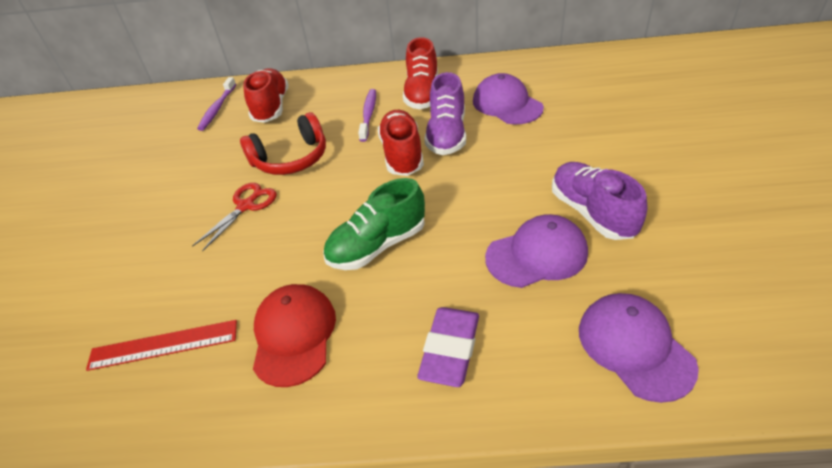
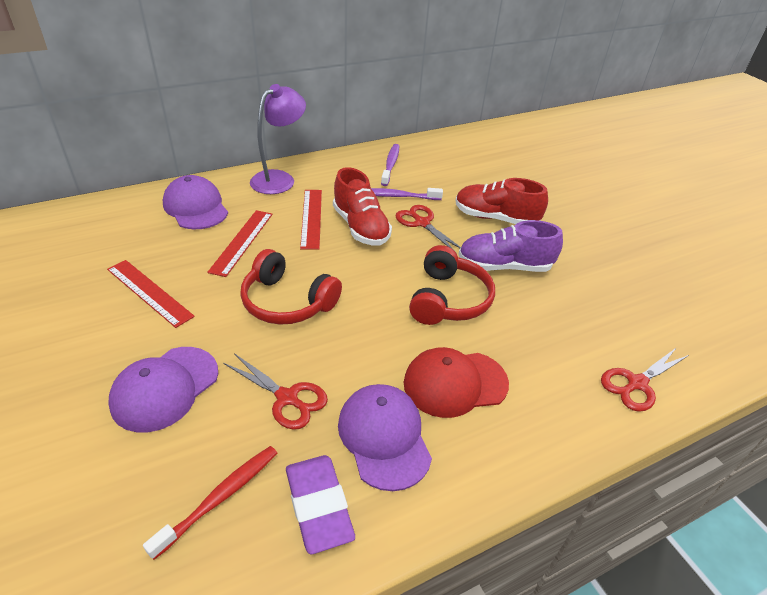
green shoe: [323,178,425,270] = 1 -> none = 0
purple lamp: none = 0 -> [250,84,306,194] = 1
purple shoe: [424,72,466,155] [552,162,648,240] = 2 -> [458,220,563,272] = 1
red headphones: [240,112,326,175] = 1 -> [240,249,342,325] [409,245,495,325] = 2
red ruler: [86,320,237,371] = 1 -> [107,260,195,328] [207,210,273,277] [300,190,322,250] = 3
red scissors: [192,183,277,252] = 1 -> [223,353,328,430] [396,205,461,254] [601,347,689,412] = 3
red shoe: [243,68,289,123] [378,110,424,176] [403,37,438,109] = 3 -> [333,167,392,245] [455,178,548,224] = 2
red toothbrush: none = 0 -> [143,446,277,560] = 1

